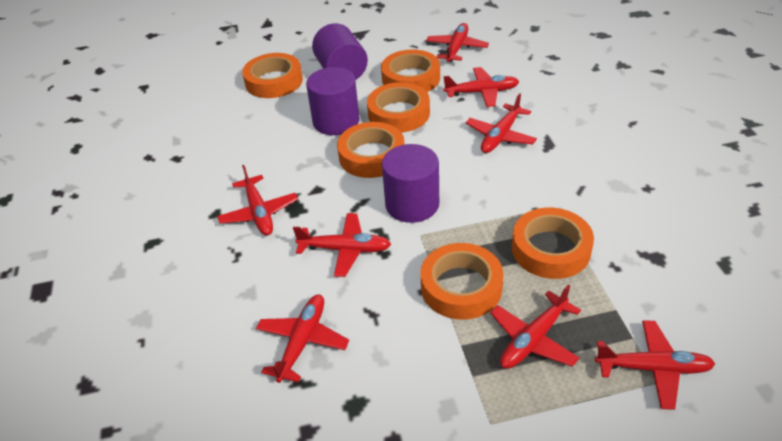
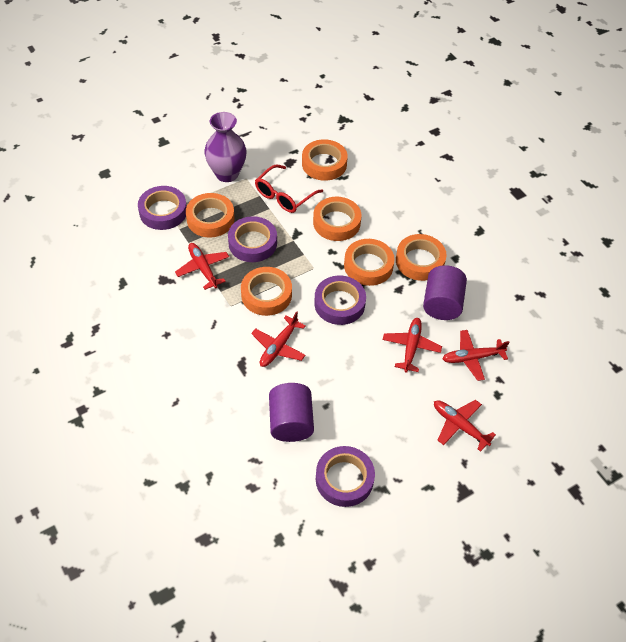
purple cylinder: [306,67,359,135] [312,23,368,80] [382,144,439,223] = 3 -> [269,383,314,442] [423,265,467,320] = 2
purple tape: none = 0 -> [138,186,187,230] [228,216,277,262] [314,275,366,325] [316,446,375,507] = 4
purple vase: none = 0 -> [204,112,247,182] = 1
red glasses: none = 0 -> [255,164,323,213] = 1
red plane: [217,165,298,236] [256,295,349,383] [293,213,391,277] [426,23,489,62] [443,67,520,107] [466,93,537,153] [490,284,581,369] [595,320,715,410] = 8 -> [175,243,229,290] [251,311,306,367] [383,318,442,373] [434,400,496,452] [442,330,510,381] = 5

